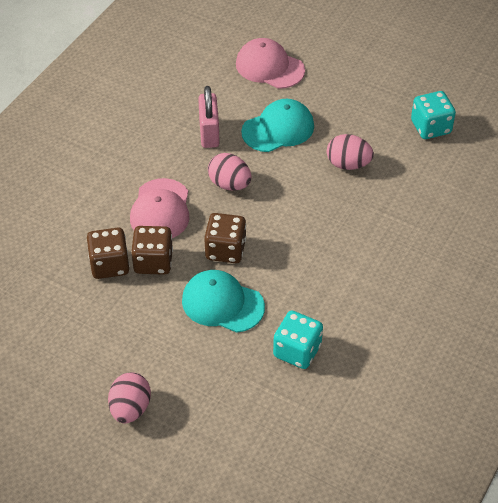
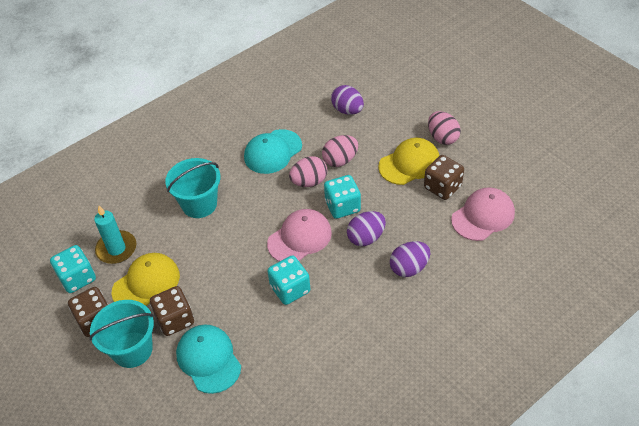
pink padlock: [198,86,220,148] = 1 -> none = 0
purple egg: none = 0 -> [331,85,364,115] [347,211,386,246] [390,241,430,277] = 3
turquoise bucket: none = 0 -> [89,300,154,368] [165,158,221,218] = 2
turquoise candle: none = 0 -> [94,205,136,264] = 1
turquoise dice: [273,311,323,369] [411,91,456,139] = 2 -> [50,245,96,293] [267,255,310,305] [324,175,361,219] = 3
yellow cap: none = 0 -> [111,253,180,306] [378,138,440,185] = 2

